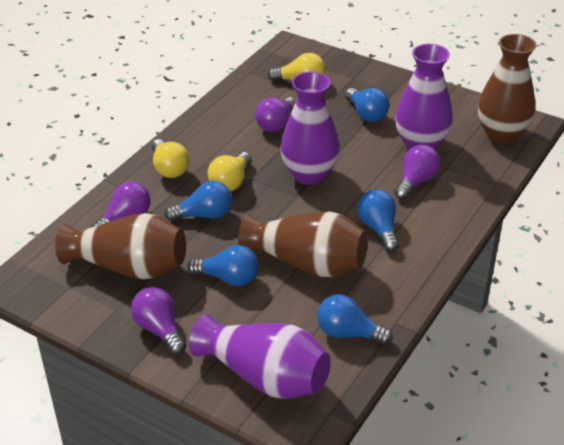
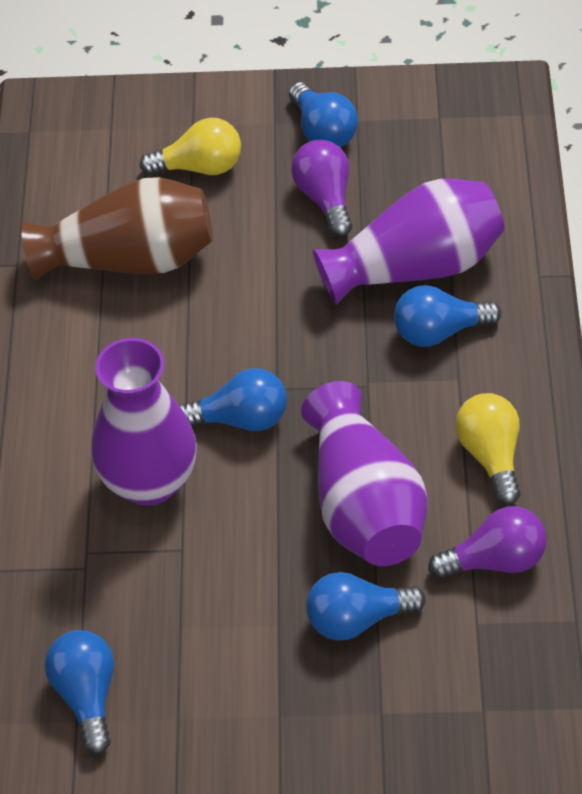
brown vase: [55,213,186,279] [238,212,368,277] [478,34,536,143] = 3 -> [21,177,213,280] = 1
purple light bulb: [91,181,151,227] [131,287,186,355] [255,97,296,132] [394,144,440,200] = 4 -> [291,140,352,237] [428,506,547,579] = 2
yellow light bulb: [152,139,189,178] [208,152,252,192] [267,53,325,81] = 3 -> [140,118,241,175] [455,393,521,505] = 2

